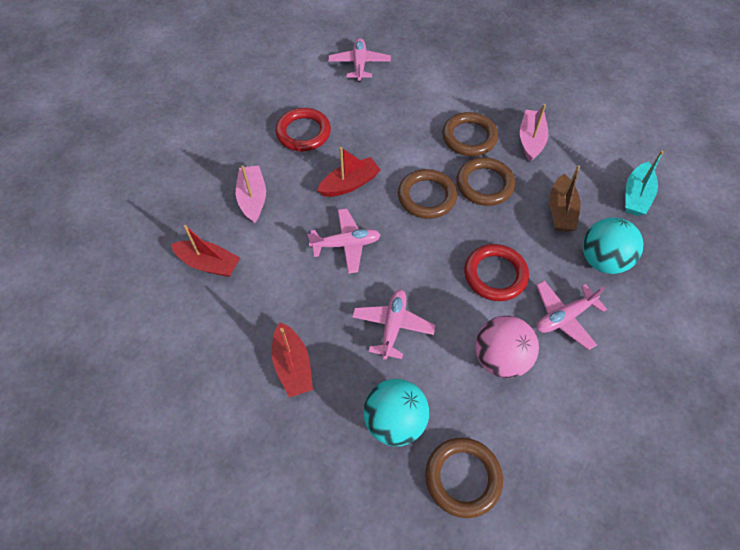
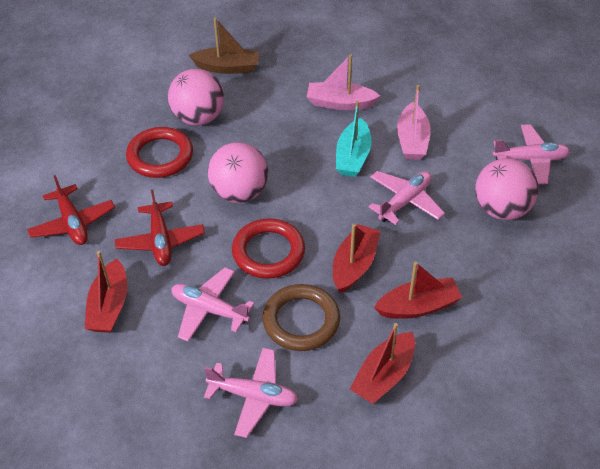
brown ring: [398,169,457,219] [425,438,503,518] [442,112,498,156] [456,157,515,206] = 4 -> [262,284,340,351] = 1
pink ball: [475,316,539,378] = 1 -> [168,69,224,126] [208,142,268,203] [475,158,539,220] = 3
red boat: [171,225,240,277] [272,322,313,398] [317,147,381,197] = 3 -> [85,251,128,333] [333,224,381,293] [350,323,415,404] [374,262,462,319] = 4
red plane: none = 0 -> [27,175,115,245] [115,190,205,266] = 2
turquoise ball: [363,379,429,446] [583,218,644,274] = 2 -> none = 0

